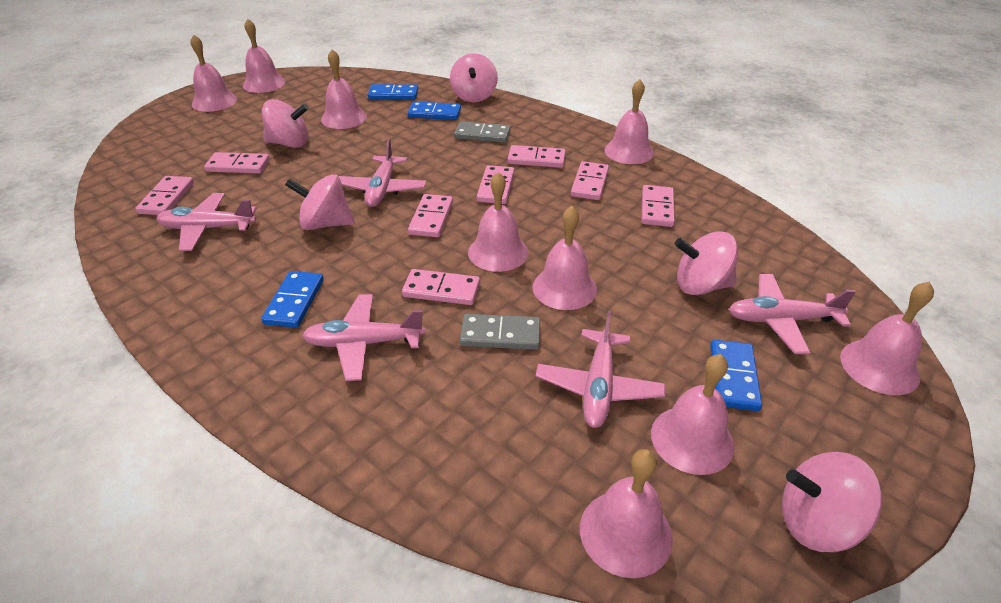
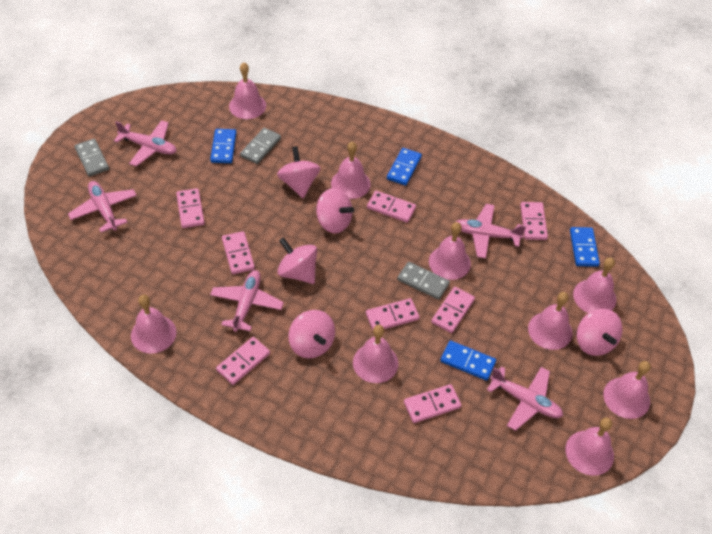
grey domino: [454,121,511,143] [460,314,540,350] = 2 -> [74,139,109,176] [240,128,281,164] [397,262,450,300] = 3

